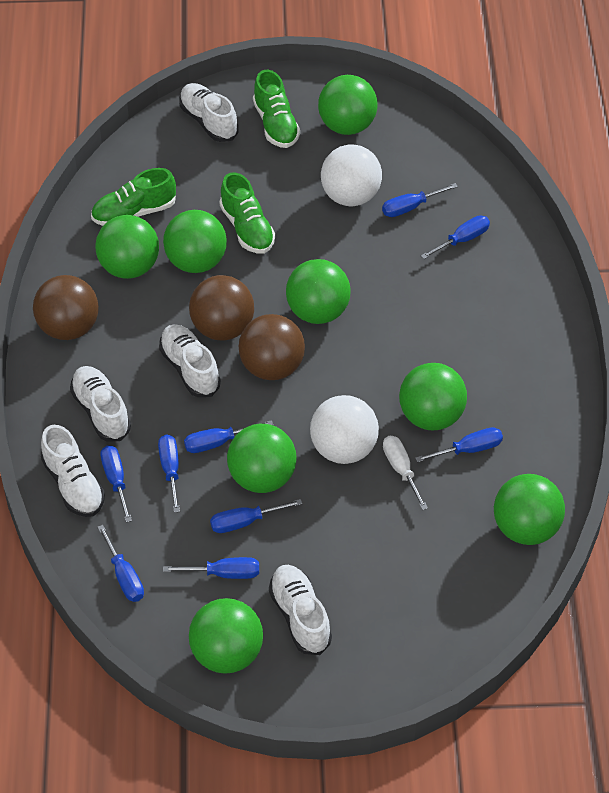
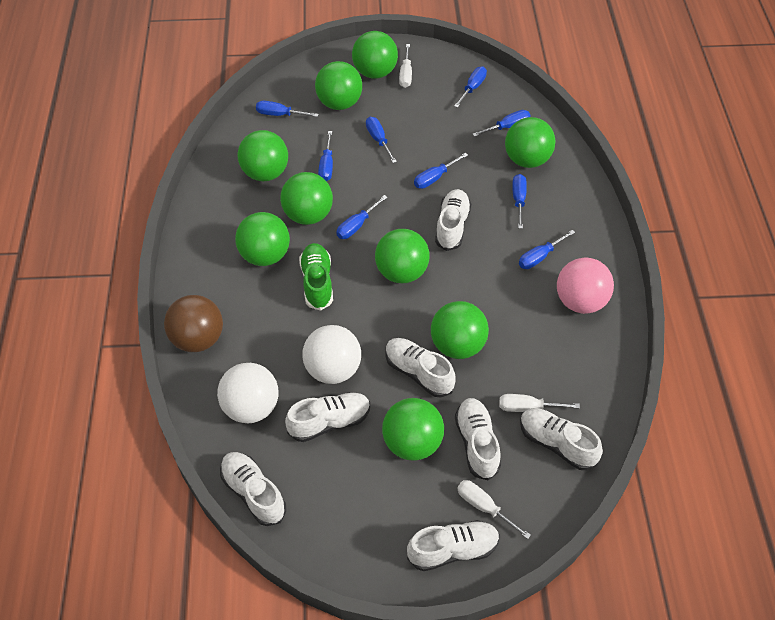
brown ball: [33,275,99,340] [189,275,254,340] [239,314,305,380] = 3 -> [164,295,223,352] = 1
green ball: [95,215,159,279] [163,210,227,273] [189,598,263,674] [227,424,296,493] [286,259,351,324] [318,75,378,135] [399,363,467,430] [494,474,565,545] = 8 -> [235,212,290,266] [237,130,288,181] [280,172,333,225] [315,61,362,110] [352,31,398,79] [375,229,430,283] [382,398,444,461] [431,301,489,359] [505,117,556,168] = 9
green shoe: [91,168,176,226] [220,172,275,254] [253,70,300,148] = 3 -> [299,243,333,311] = 1
pink ball: none = 0 -> [557,258,614,314] = 1
white screwdriver: [383,436,428,510] = 1 -> [399,44,412,88] [457,480,531,539] [499,394,580,412] = 3
white shoe: [41,425,105,517] [70,366,131,441] [159,324,221,397] [179,83,239,142] [269,565,332,655] = 5 -> [220,452,286,526] [285,392,370,442] [386,338,455,397] [407,520,500,571] [435,189,471,251] [455,398,501,480] [520,408,603,470] = 7

